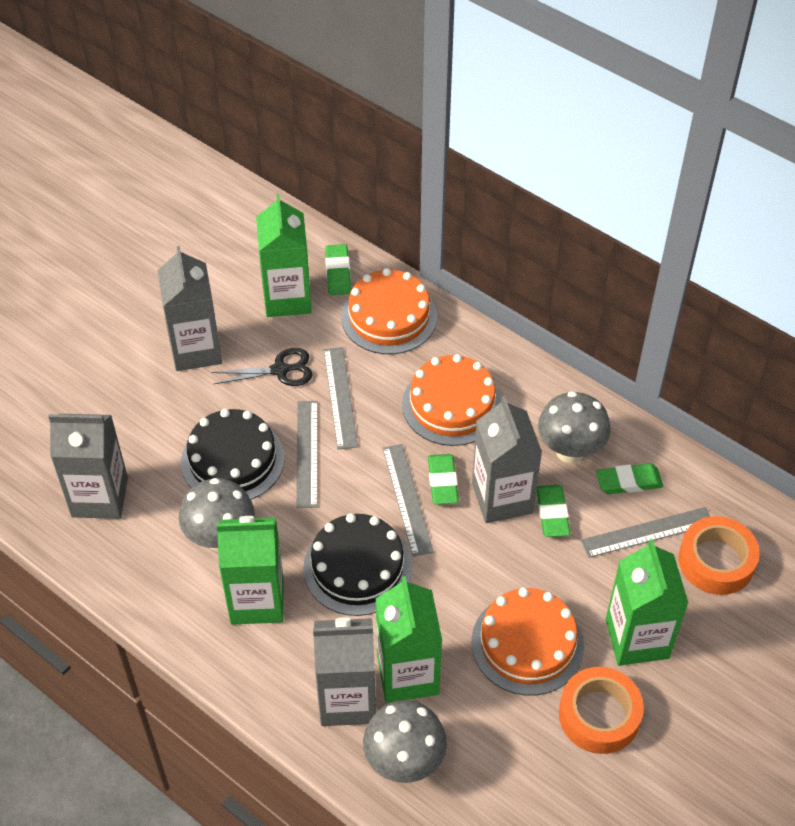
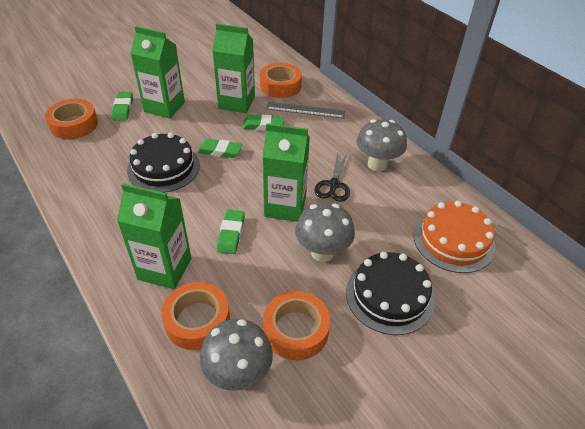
grey carton: [48,414,128,519] [157,246,222,371] [313,617,376,726] [472,396,542,523] = 4 -> none = 0
grey ruler: [296,401,318,508] [324,347,358,449] [383,444,434,557] [581,507,710,558] = 4 -> [266,102,345,119] = 1
orange cake: [341,268,437,354] [402,354,502,446] [471,587,584,696] = 3 -> [413,201,495,273] = 1
orange tape: [559,667,644,754] [679,516,760,595] = 2 -> [45,99,98,139] [161,282,230,350] [260,63,302,98] [263,291,330,360] = 4

